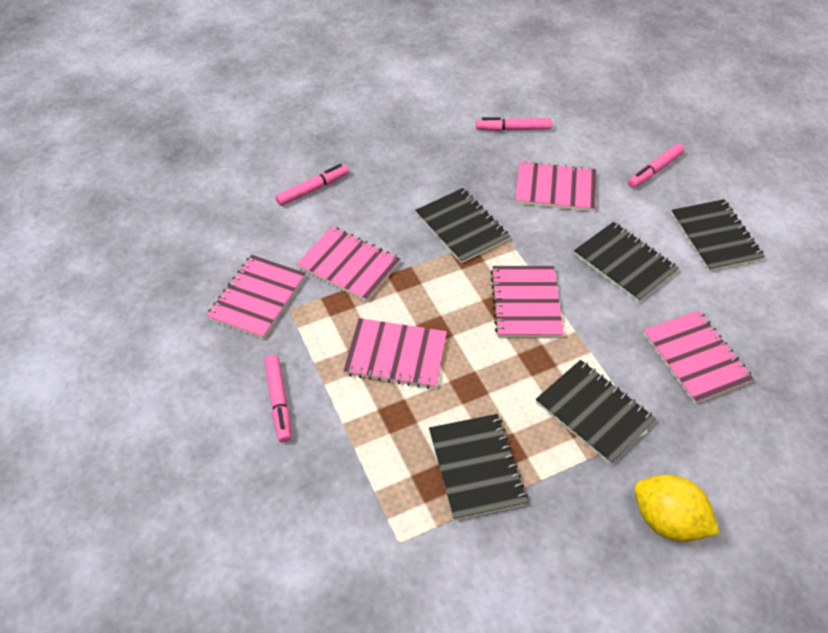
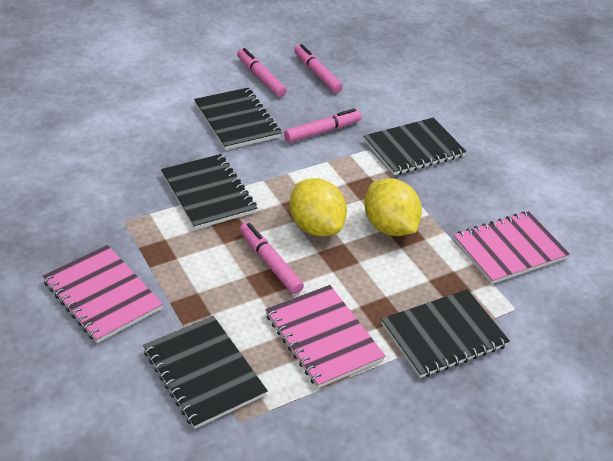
pink notebook: [206,255,306,339] [296,226,401,302] [343,318,447,389] [490,266,564,337] [515,161,596,212] [643,310,754,404] = 6 -> [43,245,163,343] [265,285,385,388] [453,211,570,284] = 3
yellow lemon: [634,475,720,542] = 1 -> [289,178,347,236] [364,178,422,236] = 2

